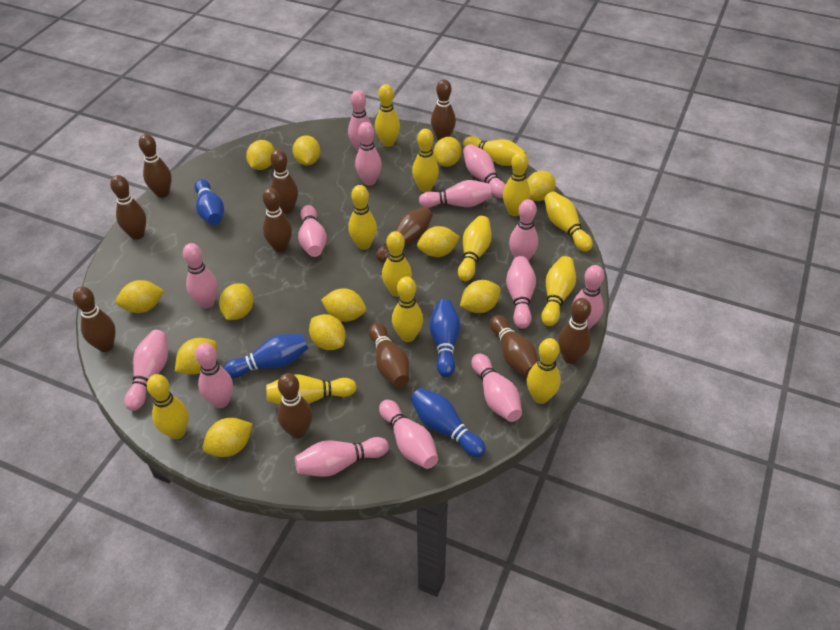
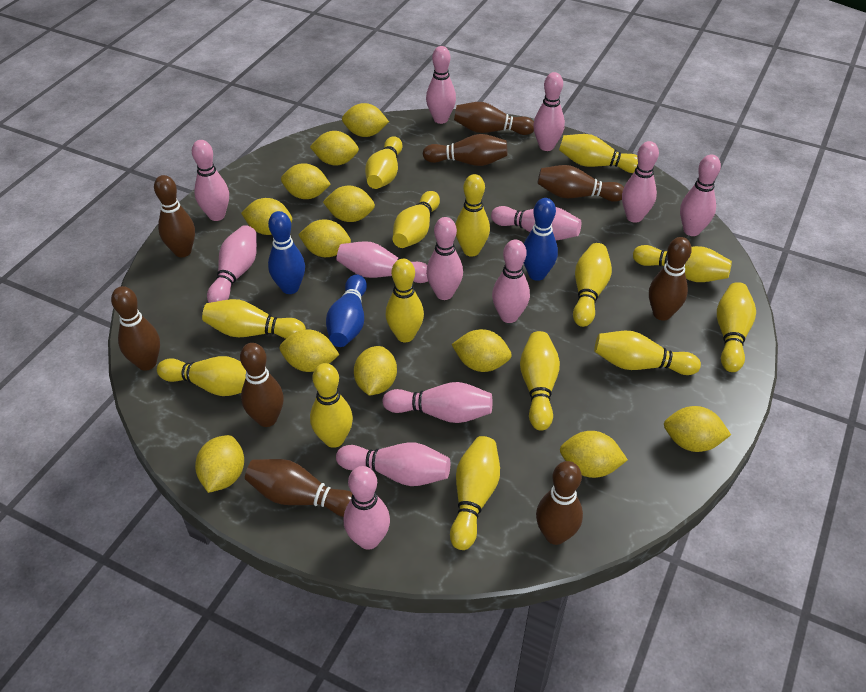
blue bowling pin: [194,179,224,225] [223,334,308,378] [410,388,486,457] [429,299,461,377] = 4 -> [268,211,305,294] [326,274,367,347] [524,198,558,281] = 3
brown bowling pin: [73,287,116,352] [110,175,146,240] [139,134,172,198] [262,188,292,252] [270,149,298,214] [277,373,312,438] [369,323,410,387] [376,207,433,263] [431,79,456,141] [490,315,538,377] [558,298,591,364] = 11 -> [111,286,160,371] [154,175,195,257] [240,343,284,427] [245,459,353,517] [423,134,507,166] [454,102,534,135] [536,461,583,545] [537,165,624,202] [649,237,692,321] = 9
pink bowling pin: [124,330,168,411] [183,243,218,309] [195,343,233,408] [295,437,389,477] [298,205,327,257] [348,90,372,152] [355,122,382,186] [379,400,438,469] [419,180,492,208] [463,144,505,198] [471,354,522,422] [506,256,536,329] [509,199,538,261] [572,265,604,329] = 14 -> [192,140,229,221] [207,225,257,303] [336,443,450,486] [337,241,428,283] [344,466,390,550] [383,382,492,423] [426,46,456,124] [426,217,463,300] [491,206,581,241] [492,240,530,323] [533,72,565,151] [622,141,659,223] [680,155,721,236] = 13
yellow bowling pin: [147,374,189,439] [266,374,357,405] [348,185,377,250] [375,84,400,147] [382,231,412,297] [392,277,423,342] [412,129,439,192] [458,216,492,281] [463,136,526,166] [503,152,530,216] [527,338,561,404] [541,256,576,326] [544,191,593,252] = 13 -> [157,356,246,396] [202,299,306,339] [310,363,353,448] [365,136,403,189] [385,259,424,342] [393,191,440,248] [450,436,500,550] [455,174,490,257] [520,331,560,431] [559,134,638,173] [573,243,612,327] [594,331,701,375] [633,245,732,282] [717,282,756,372] = 14

